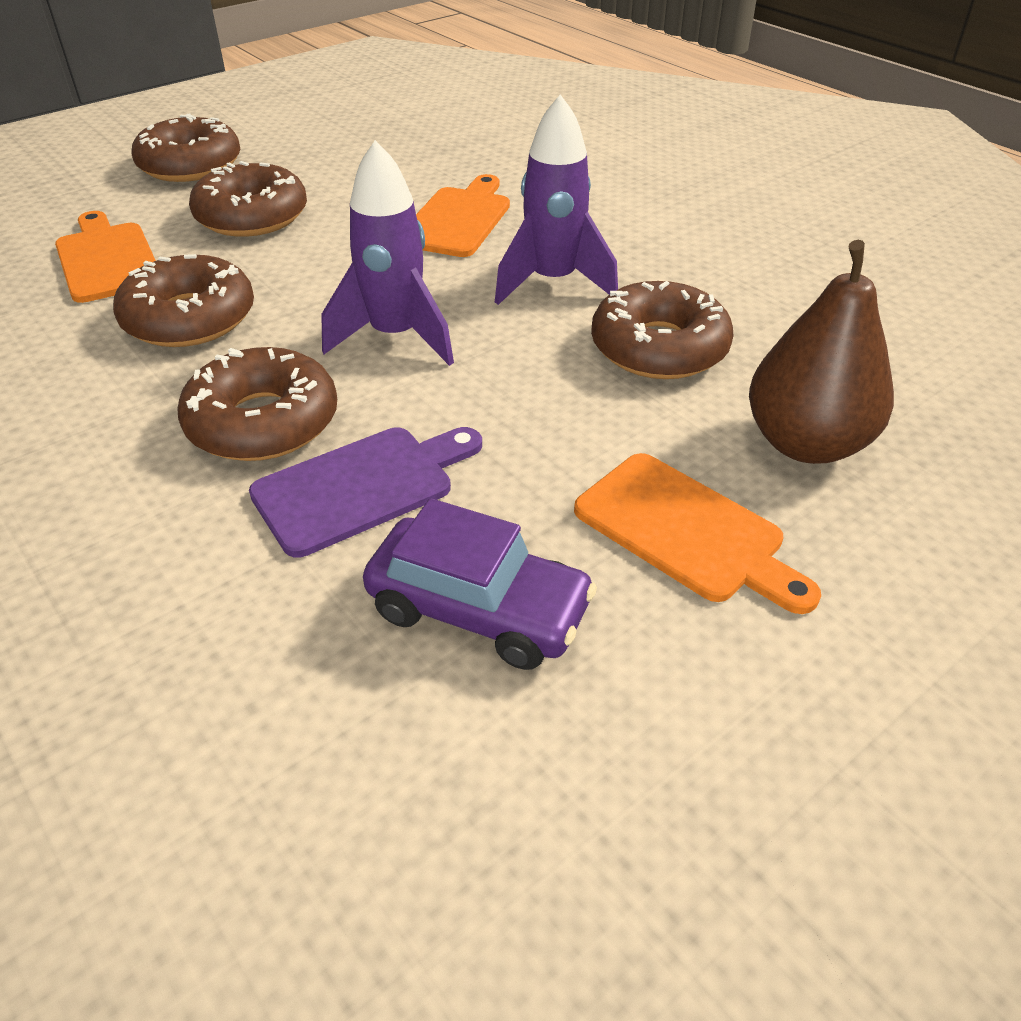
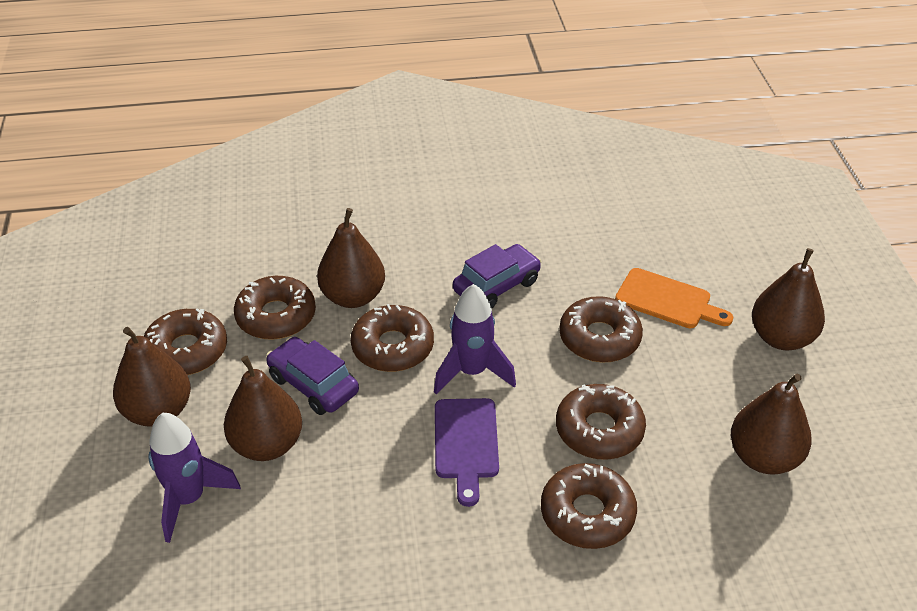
brown donut: [113,254,254,347] [132,114,240,182] [177,347,337,461] [189,161,307,237] [591,281,734,379] = 5 -> [144,308,227,375] [234,276,316,340] [351,304,434,372] [541,463,637,549] [556,384,646,460] [559,296,643,363] = 6
brown pear: [749,240,894,464] = 1 -> [113,327,191,427] [224,356,302,461] [317,208,385,308] [731,374,812,475] [752,248,825,351] = 5
orange cutting board: [55,211,156,303] [416,174,510,257] [574,453,821,614] = 3 -> [615,268,733,328] = 1
purple car: [363,498,597,670] = 1 -> [266,337,359,415] [453,244,541,309] = 2

